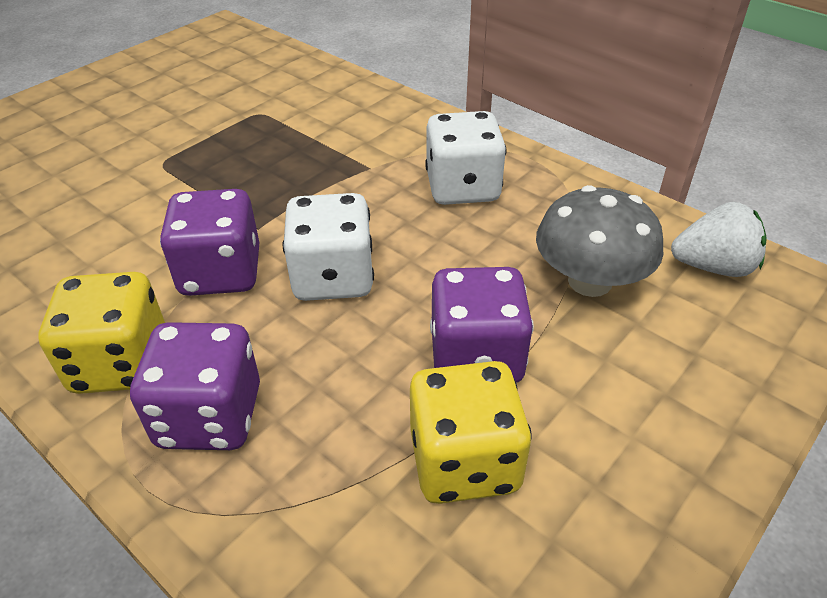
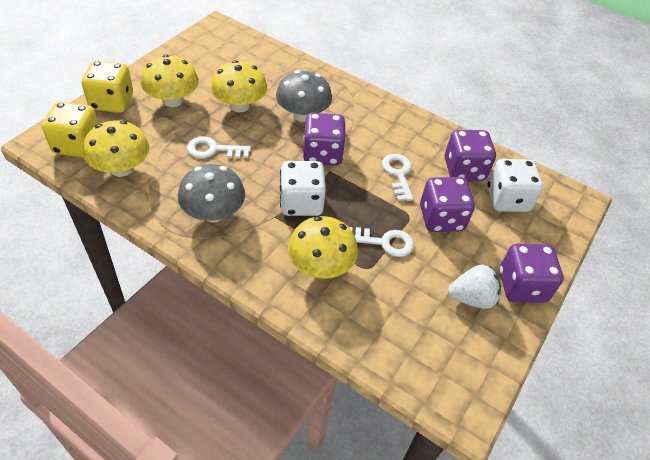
grey mushroom: [536,185,663,297] = 1 -> [178,164,245,222] [276,70,332,122] = 2
purple dice: [130,322,260,450] [160,189,260,296] [430,267,534,383] = 3 -> [303,113,346,165] [420,177,475,232] [445,130,496,181] [500,244,564,303] = 4
white key: none = 0 -> [187,137,251,158] [349,227,414,257] [382,154,413,201] = 3
yellow mushroom: none = 0 -> [83,121,149,177] [141,54,199,107] [211,60,267,112] [288,216,358,279] = 4

